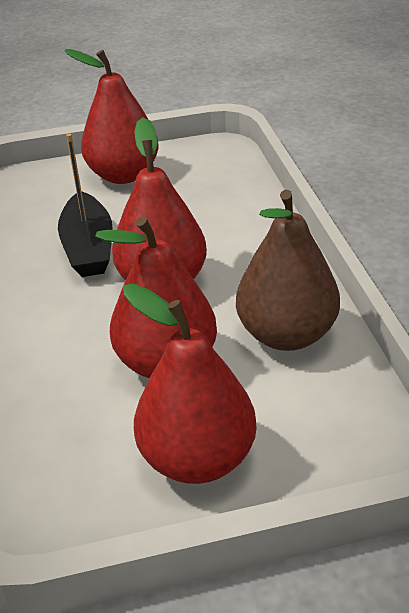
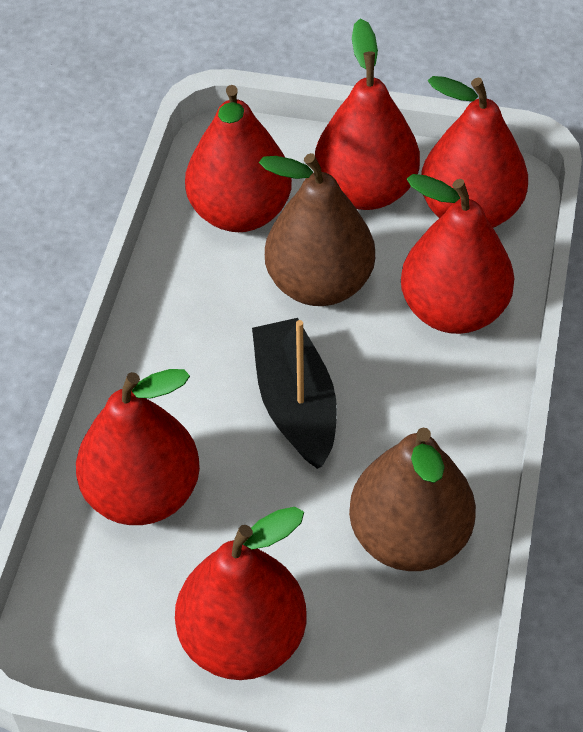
brown pear: [236,190,340,351] = 1 -> [259,153,375,306] [349,428,476,571] = 2
red pear: [65,49,159,184] [95,216,217,378] [112,117,207,280] [123,284,256,484] = 4 -> [76,369,200,525] [175,507,306,680] [185,85,292,232] [315,18,420,210] [401,174,514,334] [421,76,528,228] = 6

